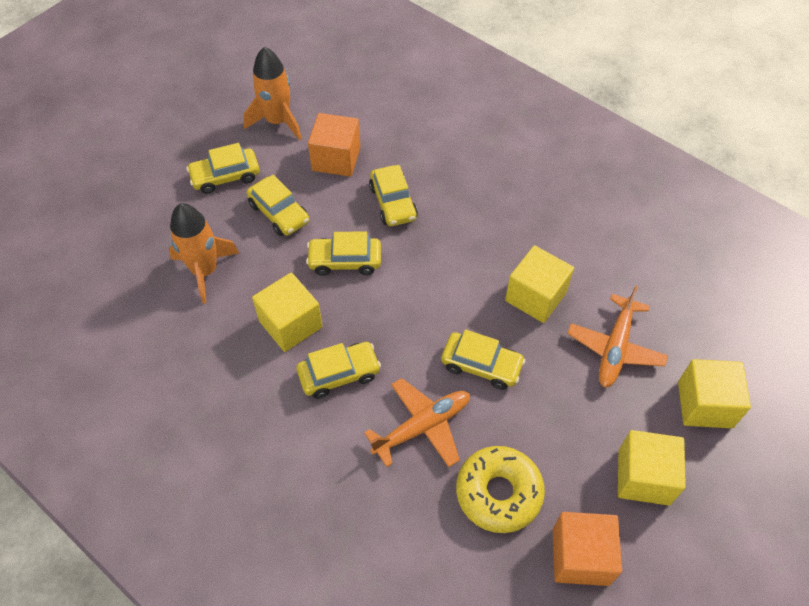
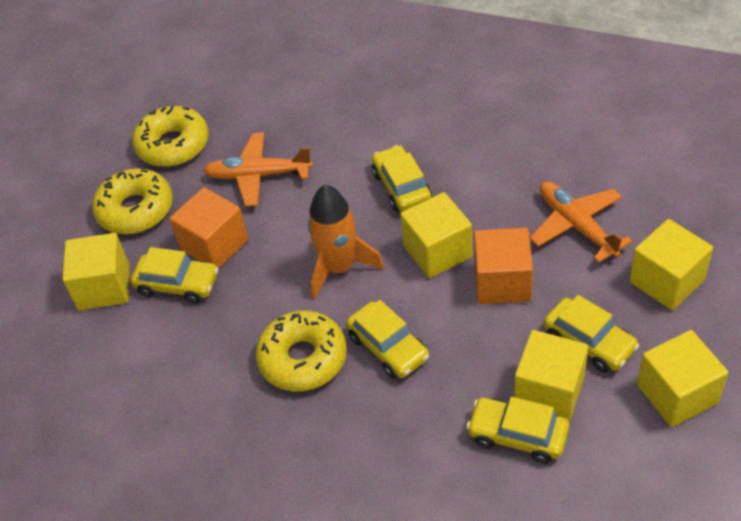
orange rocket: [169,203,239,304] [243,47,302,140] = 2 -> [308,185,384,299] = 1
yellow car: [186,143,260,194] [247,175,309,236] [296,342,381,399] [306,231,381,276] [369,165,418,226] [441,329,525,390] = 6 -> [130,247,219,304] [346,300,429,379] [372,145,432,212] [466,397,570,464] [544,295,639,373] = 5
yellow cube: [252,273,323,352] [505,245,574,323] [618,430,686,505] [678,359,751,428] = 4 -> [62,233,129,310] [400,192,473,278] [514,330,588,421] [629,219,713,310] [637,330,728,427] = 5
yellow donut: [456,446,545,533] = 1 -> [92,168,173,234] [132,106,209,167] [255,311,347,391] = 3

